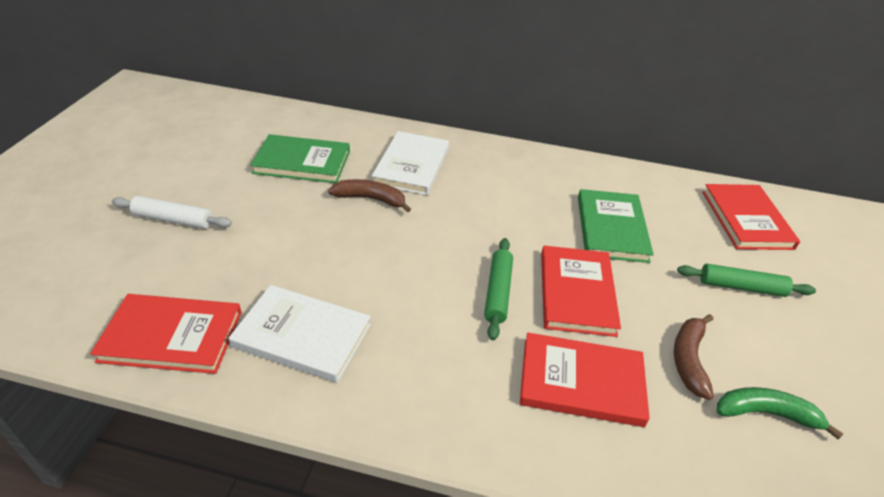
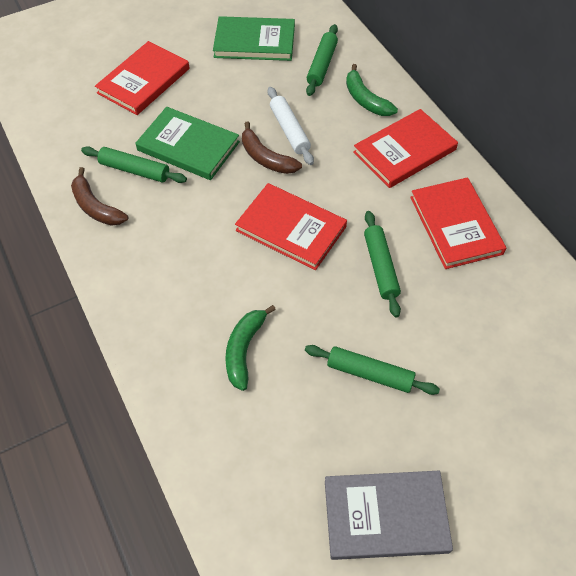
green banana: [717,387,843,440] = 1 -> [225,305,276,391] [346,64,398,116] = 2
green rolling pin: [484,238,513,340] [677,264,816,297] = 2 -> [81,146,187,183] [305,345,440,395] [306,24,338,96] [364,211,401,317] = 4
grey book: none = 0 -> [325,471,453,560] = 1
white book: [229,285,371,383] [372,131,449,195] = 2 -> none = 0

